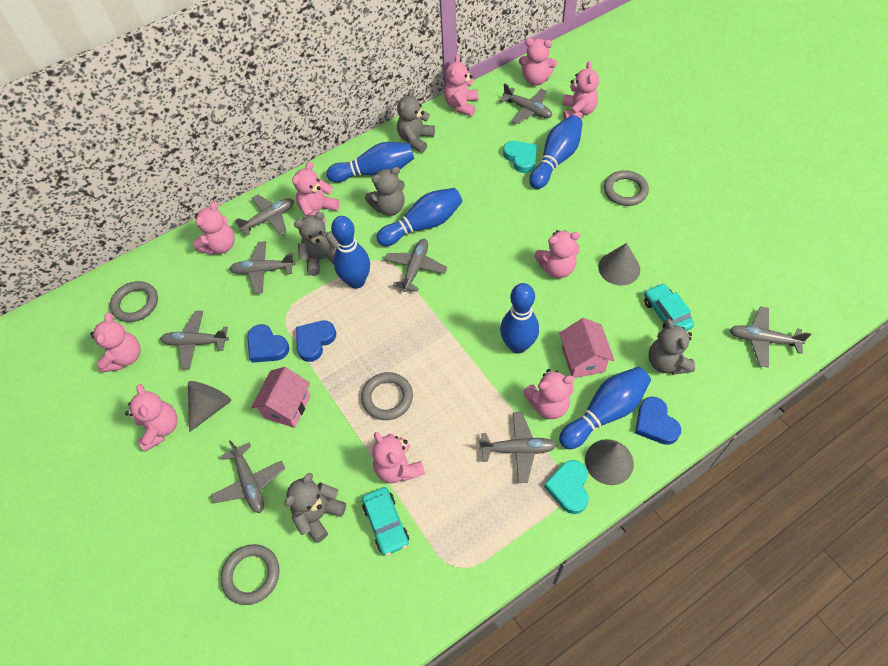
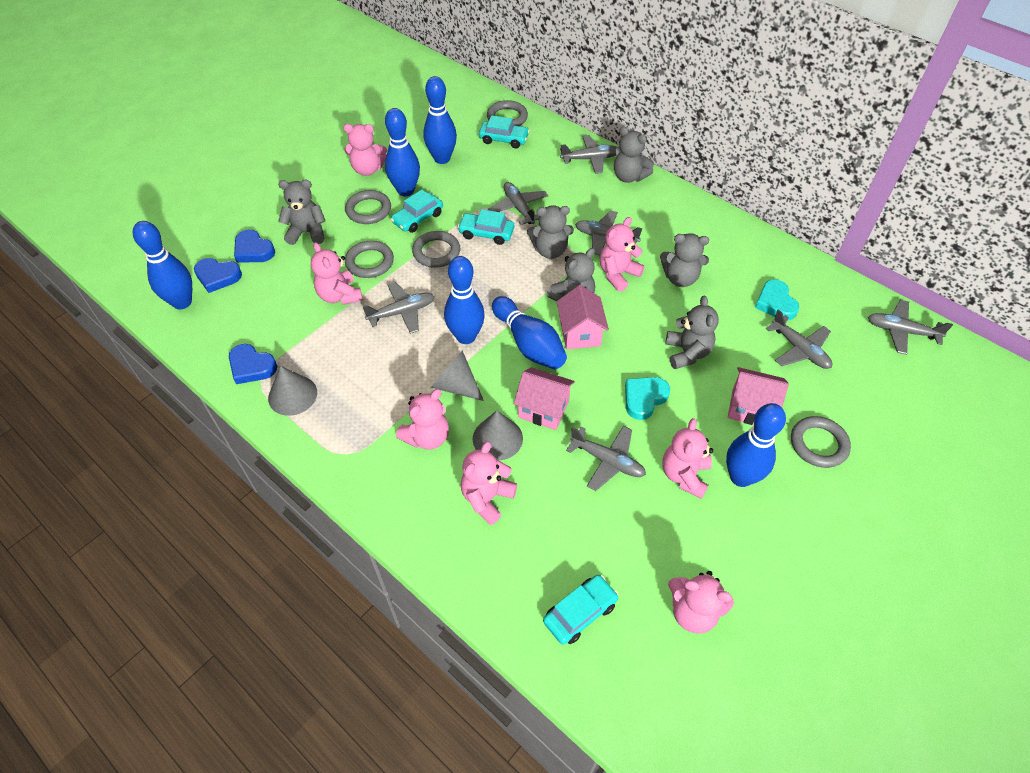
grey plane: [160,311,229,369] [211,440,285,513] [230,241,295,294] [234,194,294,236] [384,239,447,292] [479,412,556,483] [499,83,552,124] [730,306,811,368] = 8 -> [363,282,435,334] [488,182,548,225] [560,135,617,174] [566,426,646,491] [575,210,642,255] [766,309,832,369] [868,300,953,355] = 7
grey ring: [110,281,158,322] [221,544,280,605] [361,372,413,420] [604,170,649,206] = 4 -> [345,190,391,224] [345,241,394,278] [412,231,460,268] [487,100,528,126] [791,416,851,468] = 5
grey teddy bear: [285,473,346,543] [294,212,337,276] [365,167,405,216] [397,89,435,153] [648,319,695,375] = 5 -> [278,180,325,245] [527,205,574,259] [547,248,595,302] [614,127,654,183] [660,233,709,287] [665,296,719,369] = 6
pink house: [251,367,311,428] [559,318,615,378] = 2 -> [514,367,575,430] [557,285,609,349] [728,367,789,425] = 3
pink teddy bear: [90,313,140,372] [125,384,177,452] [193,201,235,255] [292,162,340,224] [372,432,425,483] [444,54,478,116] [519,38,557,86] [523,369,574,419] [534,230,581,278] [562,61,599,120] = 10 -> [311,242,363,305] [343,124,387,176] [396,389,449,450] [460,441,517,525] [600,217,645,292] [662,418,714,499] [668,571,734,634] = 7
turquoise car: [362,487,409,556] [644,283,694,331] = 2 -> [391,190,443,233] [458,209,514,245] [479,115,530,148] [543,575,619,645] = 4

